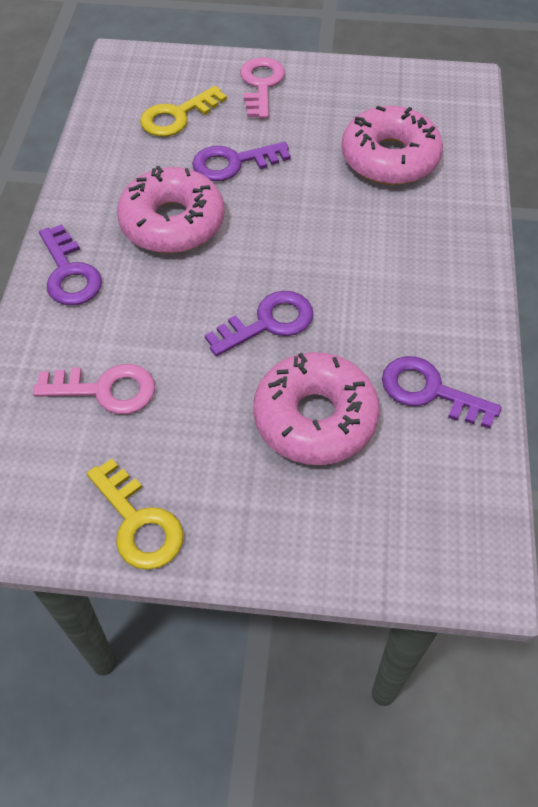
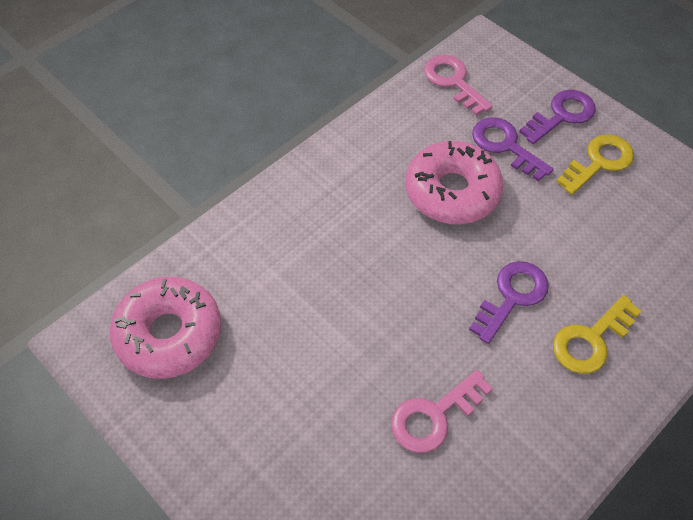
pink donut: [117,166,225,253] [253,352,380,465] [341,106,443,185] = 3 -> [110,276,221,379] [405,141,504,224] = 2
purple key: [39,224,102,305] [192,142,291,181] [205,291,314,356] [382,356,502,429] = 4 -> [469,261,549,344] [472,117,554,182] [519,90,596,144] = 3

